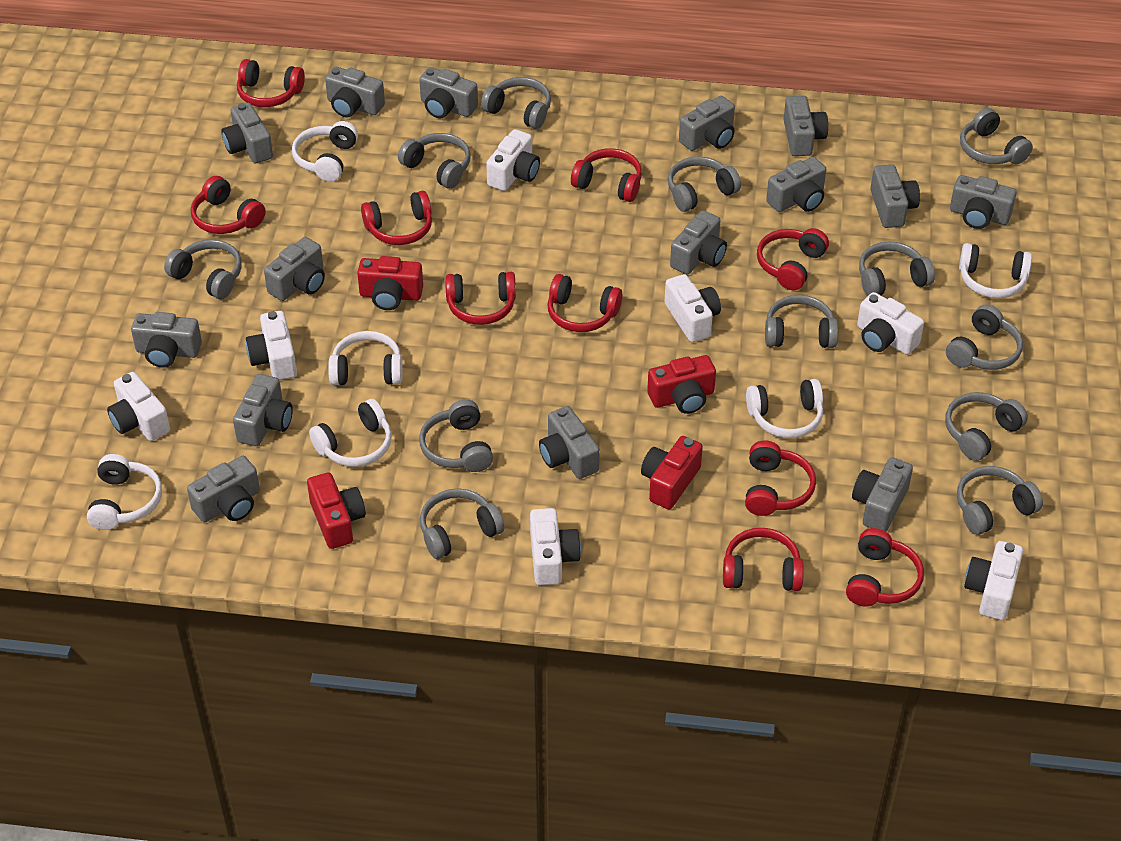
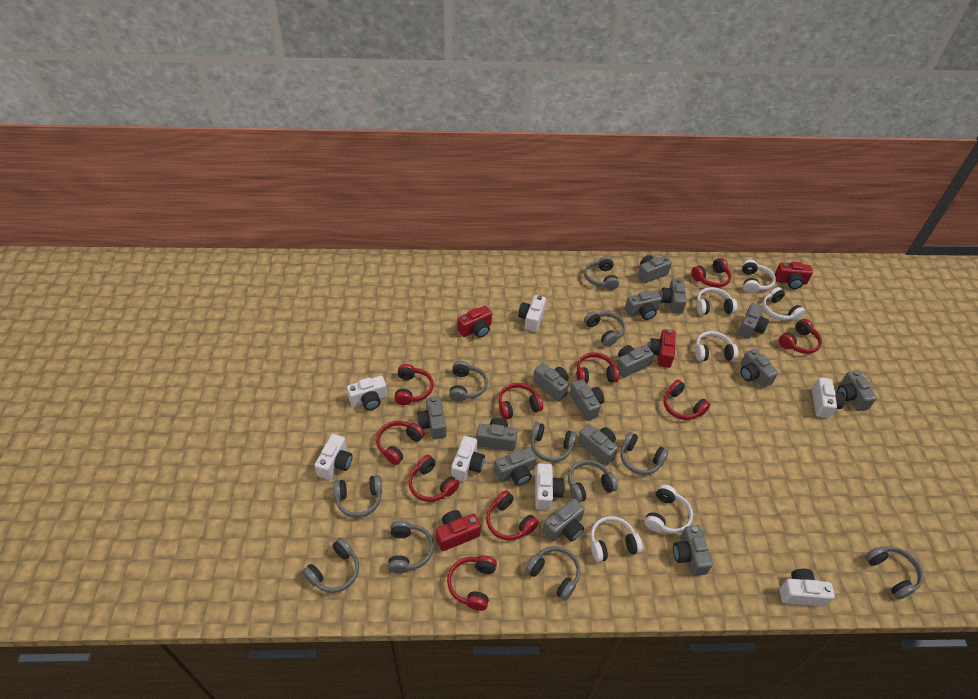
grey headphones: [164,239,242,299] [398,133,471,189] [419,399,493,472] [420,488,504,559] [481,77,551,129] [668,156,741,212] [765,295,838,348] [859,241,935,296] [945,392,1028,461] [946,304,1023,370] [957,466,1043,535] [960,108,1033,164] = 12 -> [302,538,359,593] [334,475,382,518] [388,521,434,574] [449,361,488,402] [525,546,580,601] [531,422,577,462] [568,460,618,503] [584,256,619,290] [584,311,625,347] [620,432,669,475] [865,547,924,600] = 11

